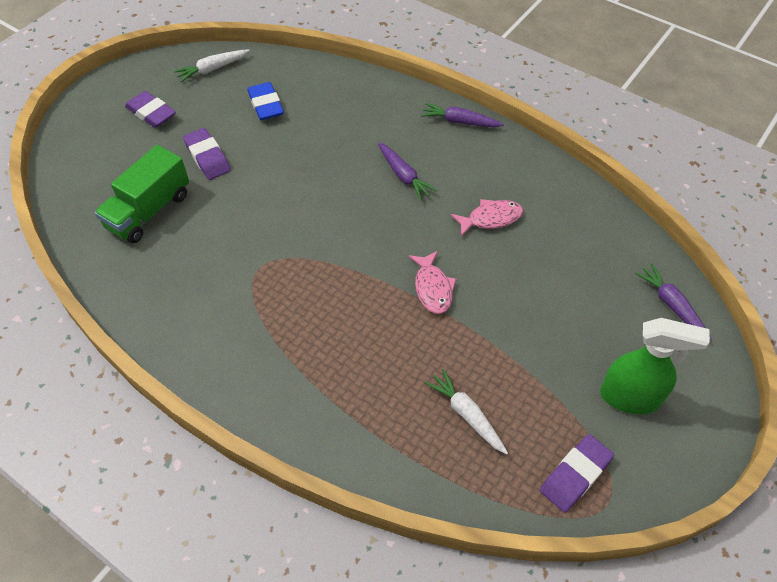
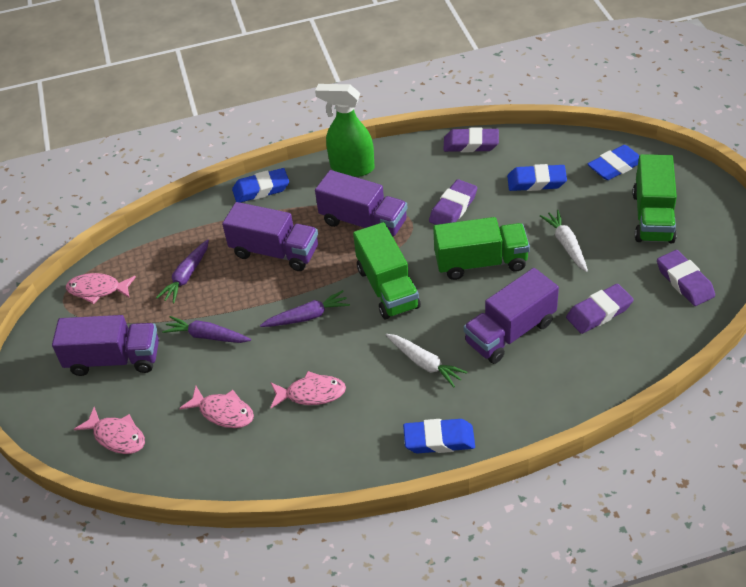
blue eraser: [247,82,284,120] = 1 -> [232,168,289,203] [403,419,475,453] [507,164,567,191] [587,145,639,180] = 4
green truck: [95,145,189,243] = 1 -> [353,222,421,319] [433,217,530,280] [632,154,677,243] = 3
pink fish: [408,251,457,314] [451,199,523,237] = 2 -> [66,273,136,304] [74,407,145,454] [179,386,254,428] [270,371,346,408] = 4
purple eraser: [125,91,176,128] [183,128,231,180] [540,434,614,513] = 3 -> [429,179,477,225] [443,127,499,152] [566,284,634,334] [657,250,715,306] = 4
purple truck: none = 0 -> [52,315,159,376] [222,202,318,271] [315,170,408,237] [463,268,559,364] = 4

